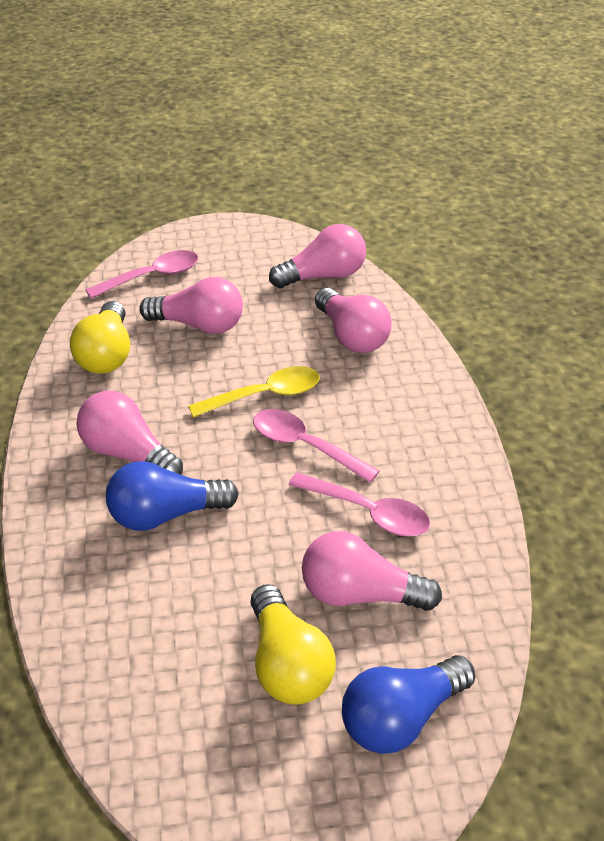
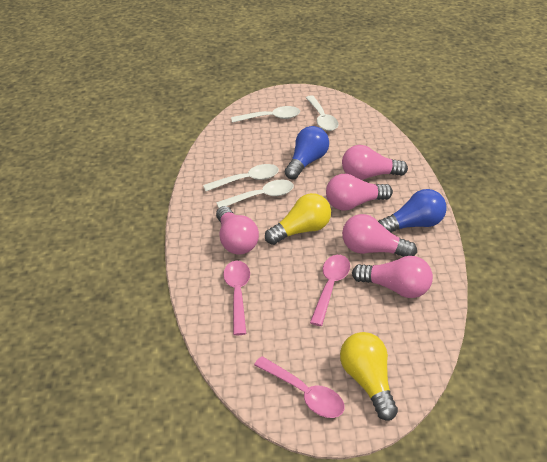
white spoon: none = 0 -> [203,164,279,191] [216,180,294,208] [231,106,300,123] [306,95,338,131] = 4
yellow spoon: [188,366,320,418] = 1 -> none = 0

